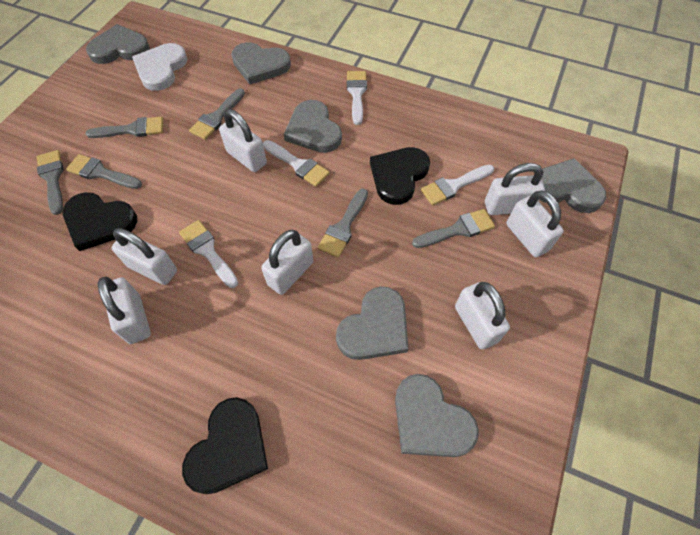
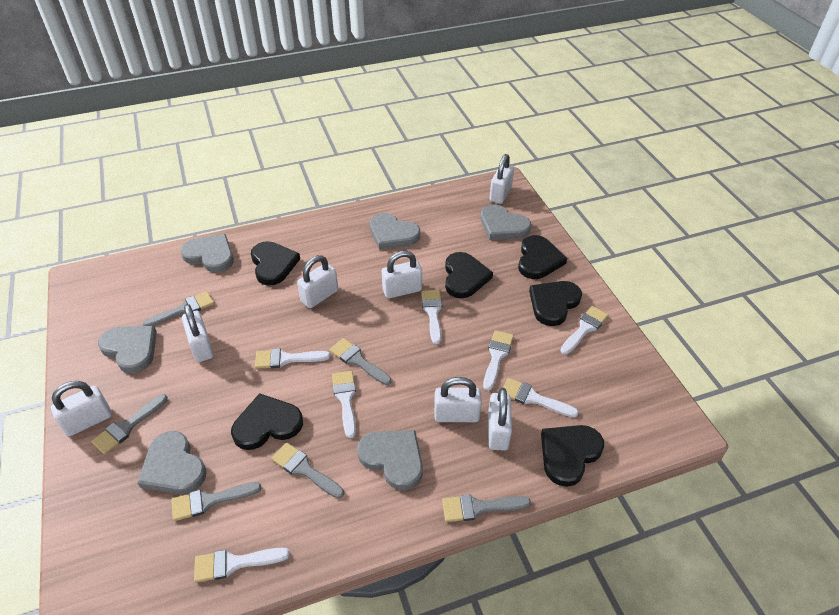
black heart: [63,192,137,251] [182,397,268,494] [370,147,430,205] = 3 -> [231,393,303,450] [251,241,300,286] [445,252,493,298] [518,235,567,279] [529,281,582,326] [541,425,604,487] = 6
white brush: [179,220,238,288] [263,140,330,187] [347,71,367,125] [421,165,494,206] = 4 -> [194,548,290,582] [255,349,330,369] [332,371,356,438] [421,290,442,344] [483,330,514,391] [503,378,579,418] [560,306,609,355] = 7
white heart: [132,43,187,91] = 1 -> none = 0

